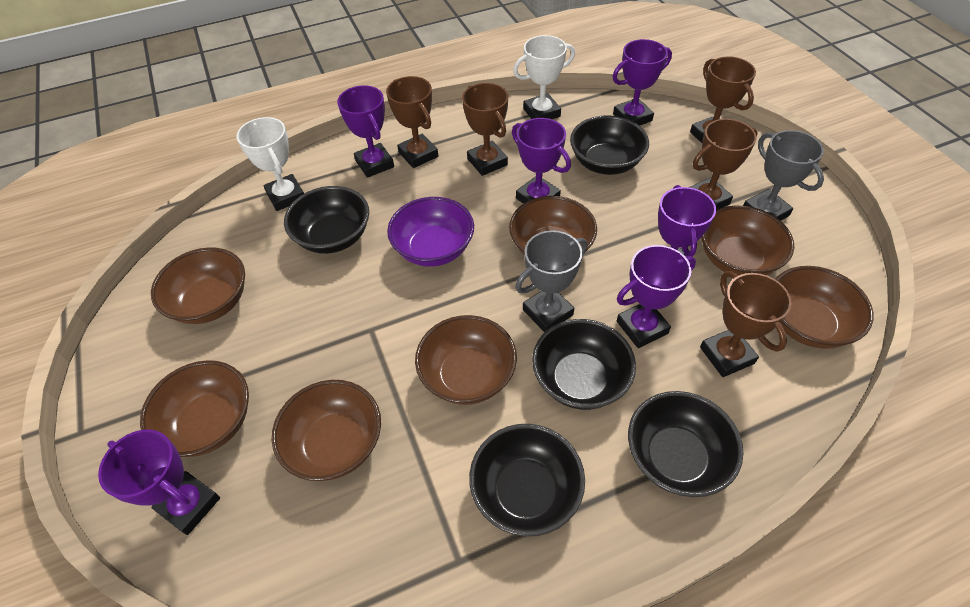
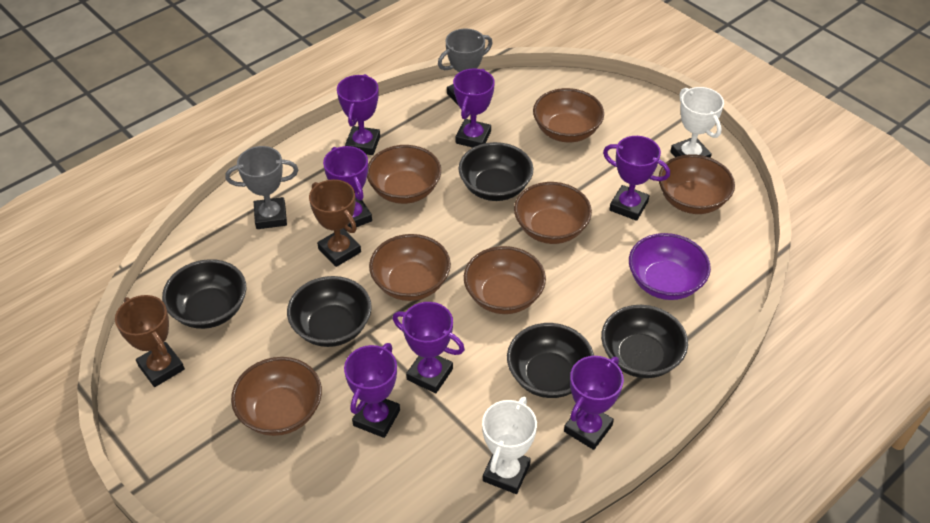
brown trophy: [386,76,438,168] [462,83,508,176] [689,119,758,210] [690,56,756,143] [700,271,792,377] = 5 -> [115,295,185,387] [309,179,361,267] = 2
purple trophy: [98,430,220,535] [337,86,394,178] [512,118,571,204] [612,39,672,126] [617,245,696,348] [658,185,716,282] = 6 -> [323,146,372,229] [337,74,380,155] [344,343,400,438] [393,302,465,393] [453,69,495,148] [564,356,624,450] [603,136,670,221] = 7

